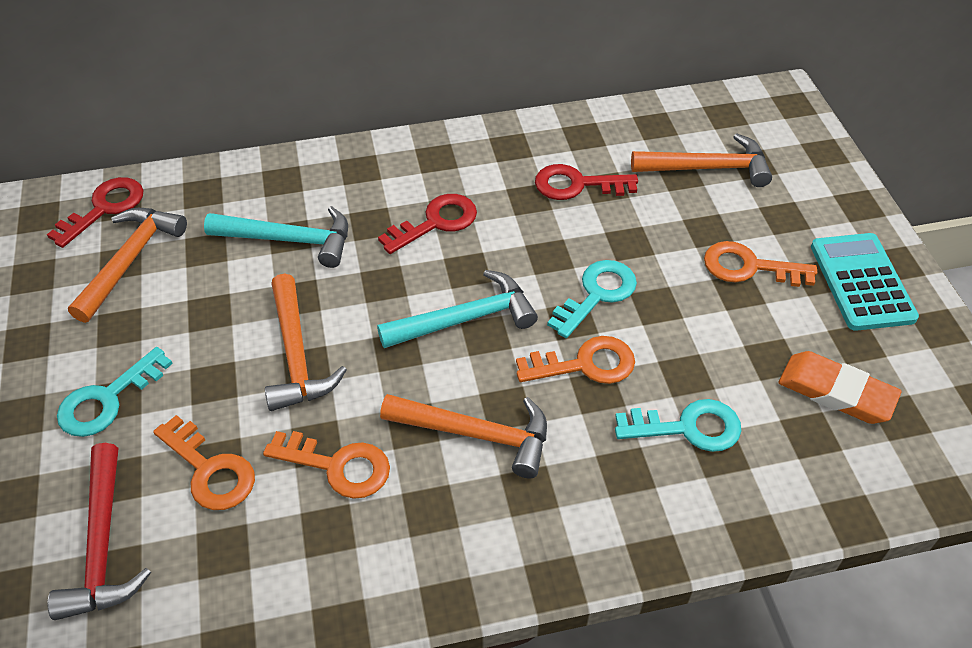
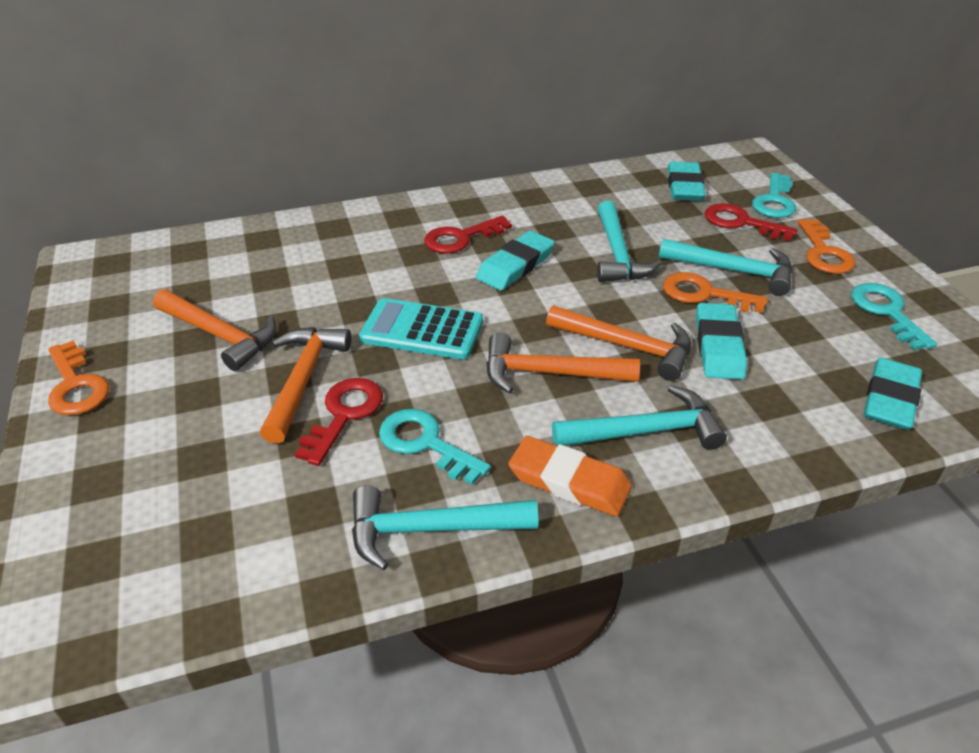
orange key: [153,415,255,510] [263,431,390,499] [516,336,635,384] [704,241,817,287] = 4 -> [48,340,110,415] [663,272,768,313] [798,219,856,274] = 3
red hammer: [47,443,151,620] = 1 -> none = 0
turquoise eraser: none = 0 -> [476,231,555,291] [668,161,705,201] [696,303,747,380] [864,358,922,430] = 4
turquoise hammer: [204,206,348,268] [377,270,538,348] = 2 -> [352,485,538,570] [552,385,727,450] [597,201,662,282] [659,239,792,296] = 4

